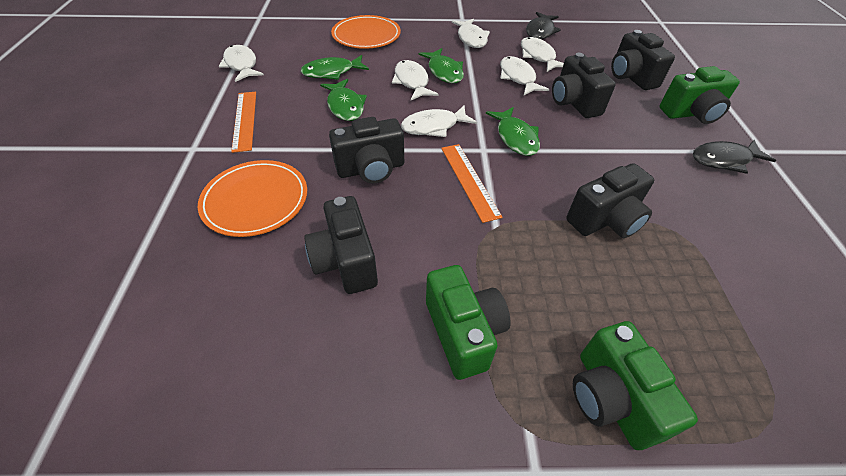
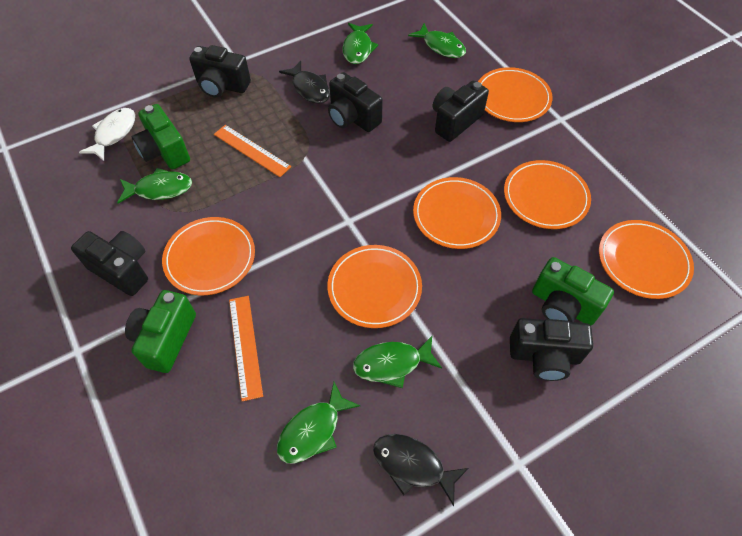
green fish: [301,55,369,80] [320,79,367,121] [418,48,464,83] [486,107,540,156] = 4 -> [117,168,192,204] [277,382,360,464] [343,23,378,64] [353,336,442,388] [408,23,466,58] = 5
orange plate: [198,160,307,237] [331,15,401,49] = 2 -> [162,217,255,295] [328,245,422,328] [413,177,501,249] [478,67,552,122] [504,160,591,229] [599,220,694,299] = 6
white fish: [219,45,264,82] [392,60,438,100] [401,106,477,137] [451,19,490,48] [500,56,549,95] [521,37,564,72] = 6 -> [79,108,135,161] = 1

